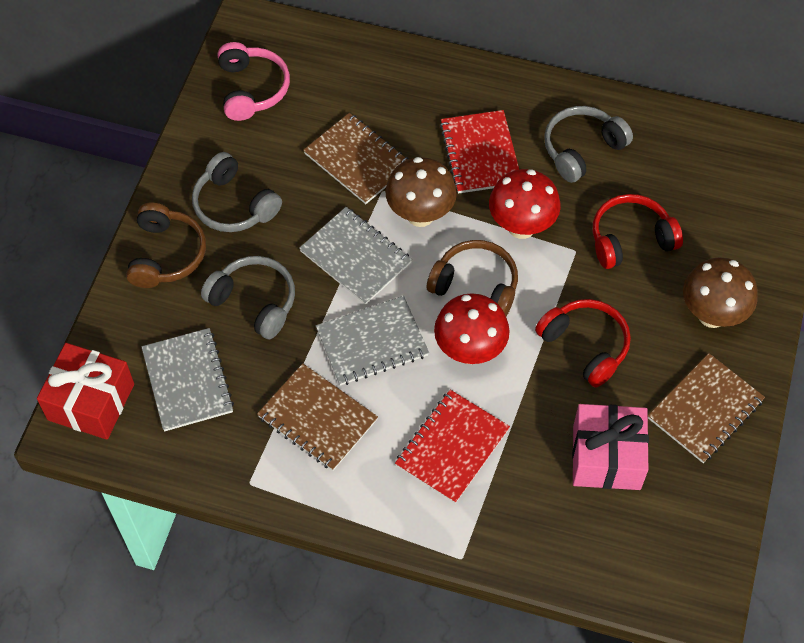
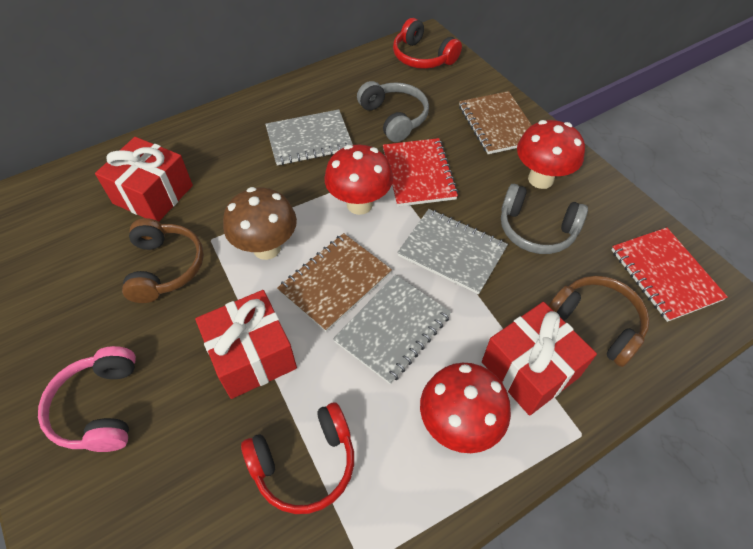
brown mushroom: [385,157,457,227] [683,257,757,328] = 2 -> [223,187,297,260] = 1
brown notebook: [257,363,378,471] [303,113,409,204] [648,353,765,463] = 3 -> [277,233,392,332] [459,91,532,154] = 2
grey headphones: [192,152,282,232] [201,256,295,339] [544,106,633,183] = 3 -> [357,81,429,142] [501,184,588,254] = 2
pink gift: [572,404,649,490] = 1 -> none = 0
red gift: [37,343,134,440] = 1 -> [95,137,193,222] [195,290,297,399] [482,302,597,416] = 3
red mushroom: [434,293,510,364] [489,169,561,239] = 2 -> [324,145,393,215] [420,363,511,453] [517,120,585,189] = 3

